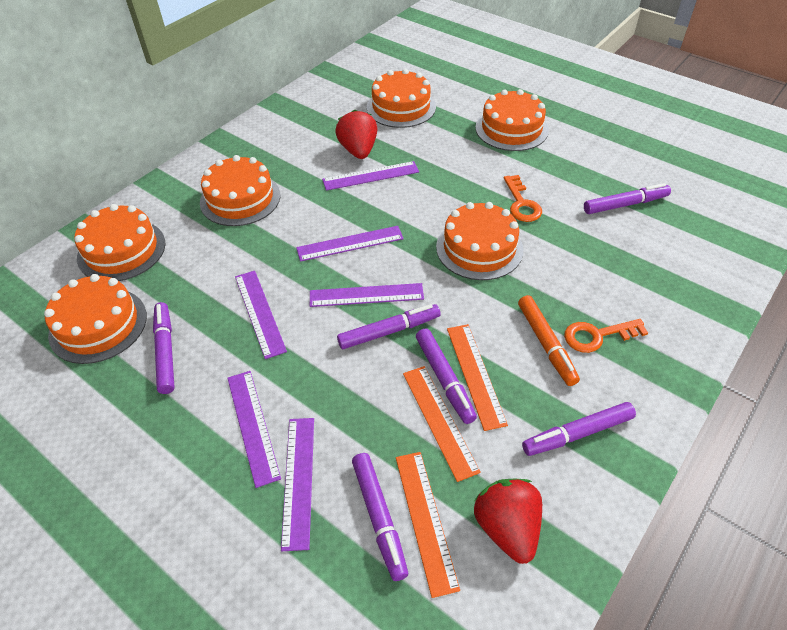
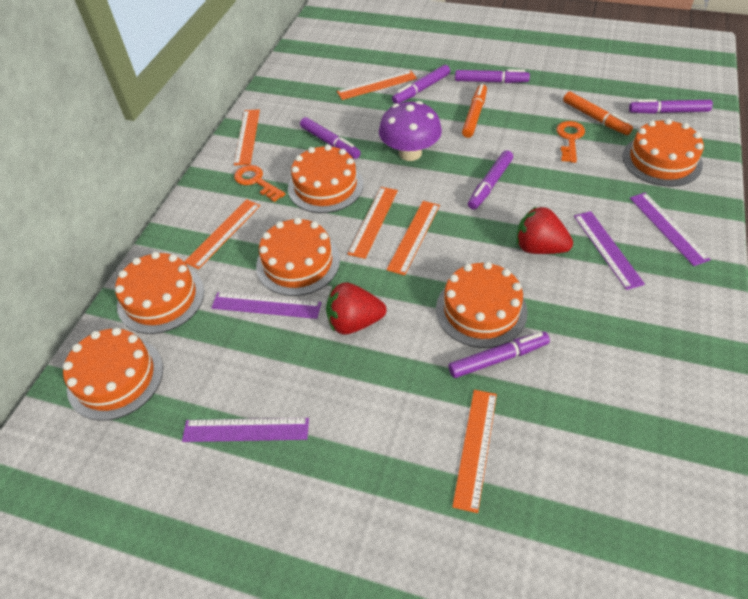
orange marker: [518,295,580,386] = 1 -> [462,84,487,138] [563,92,633,135] = 2
orange ruler: [396,452,460,598] [403,366,481,482] [447,324,508,431] = 3 -> [184,199,260,269] [234,110,260,165] [337,71,417,100] [348,187,398,259] [386,201,440,275] [452,390,497,513] = 6
purple mushroom: none = 0 -> [379,101,442,161] = 1
purple ruler: [227,371,281,488] [235,271,287,359] [281,418,314,551] [296,226,404,262] [310,283,424,307] [322,161,419,191] = 6 -> [182,418,309,442] [211,292,321,319] [574,211,645,290] [630,192,711,266] = 4

